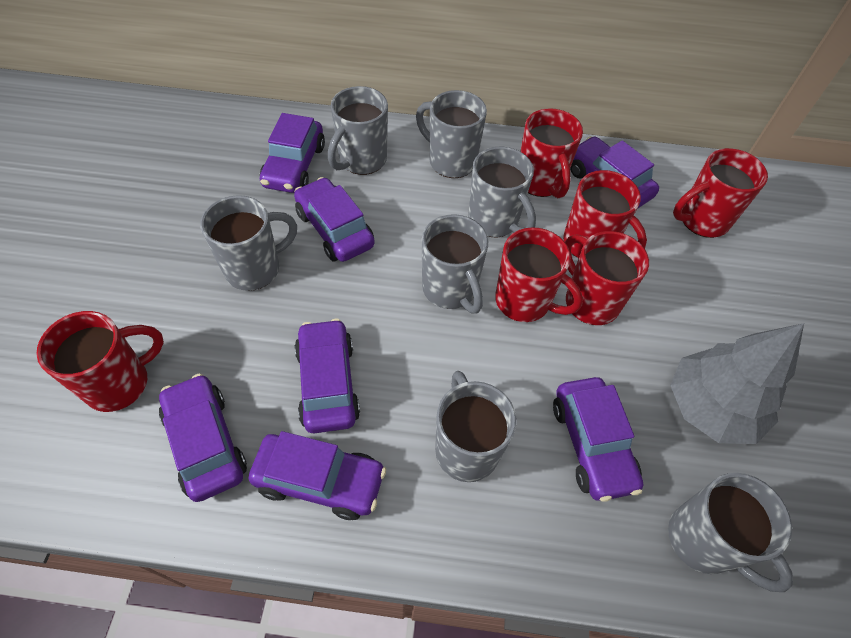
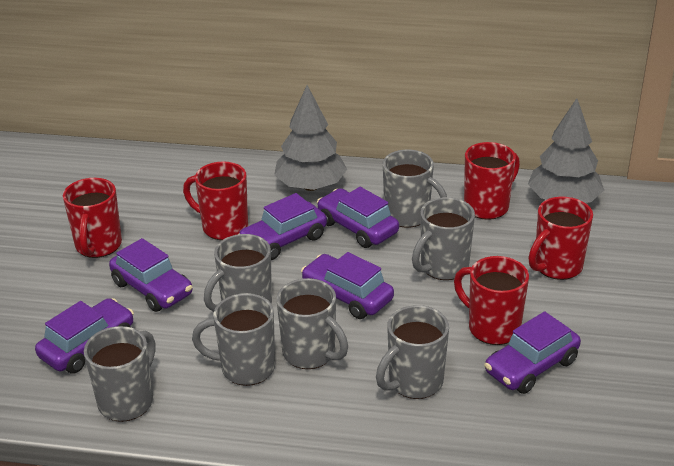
grey tree: [670,323,804,444] = 1 -> [274,85,347,191] [528,98,604,203] = 2
purple car: [159,374,247,502] [249,431,386,520] [260,113,325,193] [294,177,375,262] [295,319,360,433] [553,377,643,502] [570,136,659,209] = 7 -> [35,298,134,374] [109,238,193,312] [238,193,327,260] [301,252,394,319] [317,187,399,248] [484,311,581,394] = 6
red mug: [36,311,164,412] [495,227,583,322] [520,108,583,198] [563,170,647,258] [565,231,649,325] [673,148,768,238] = 6 -> [63,178,122,258] [183,162,248,240] [454,256,529,345] [464,142,520,220] [528,197,593,280] = 5

